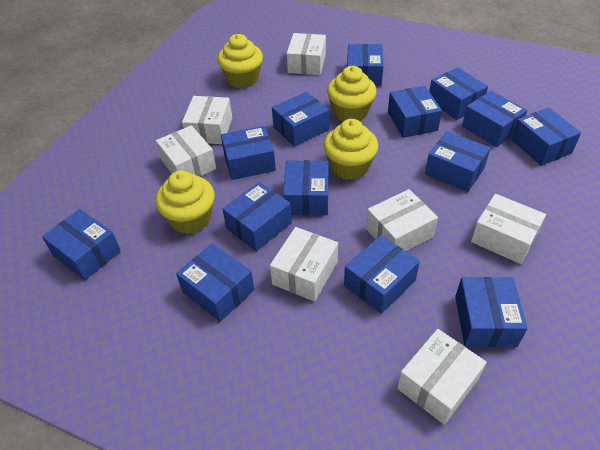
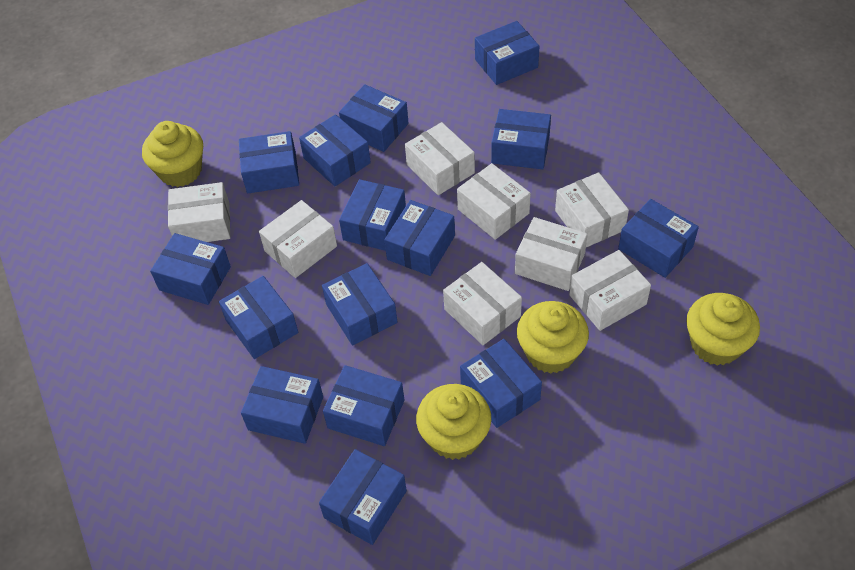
blue box: [42,209,121,280] [176,243,254,322] [221,126,276,180] [222,182,292,251] [272,92,329,147] [283,160,329,215] [344,235,420,314] [347,44,384,86] [388,86,442,138] [425,131,490,192] [429,67,488,120] [455,277,528,347] [462,91,527,147] [511,108,581,166] = 14 -> [150,233,231,305] [219,276,298,359] [239,131,299,193] [241,366,323,444] [299,114,371,186] [319,449,407,545] [322,263,397,345] [323,365,404,446] [339,84,408,152] [339,179,406,251] [384,200,455,276] [460,339,542,428] [475,21,539,85] [491,109,551,169] [618,199,699,278] = 15
white box: [156,125,216,177] [182,96,232,144] [270,227,338,302] [287,33,326,75] [366,189,438,251] [397,329,487,425] [471,194,546,264] = 7 -> [168,182,230,242] [259,200,337,278] [405,122,475,195] [443,262,522,345] [457,163,531,240] [515,217,588,291] [555,172,629,247] [569,250,651,331] = 8

